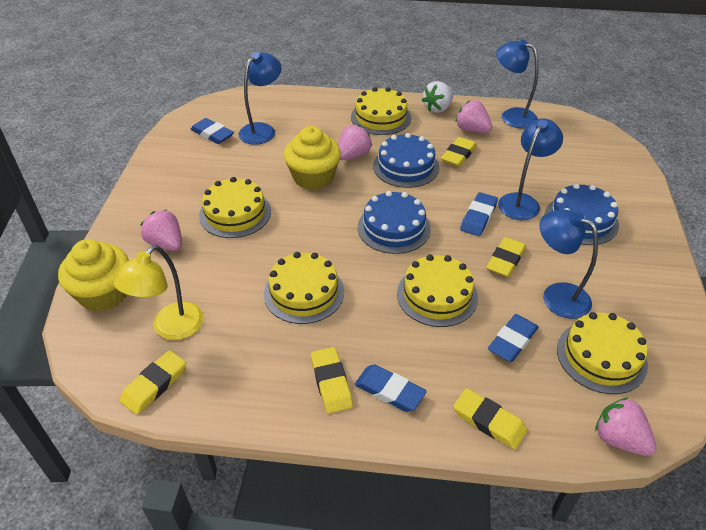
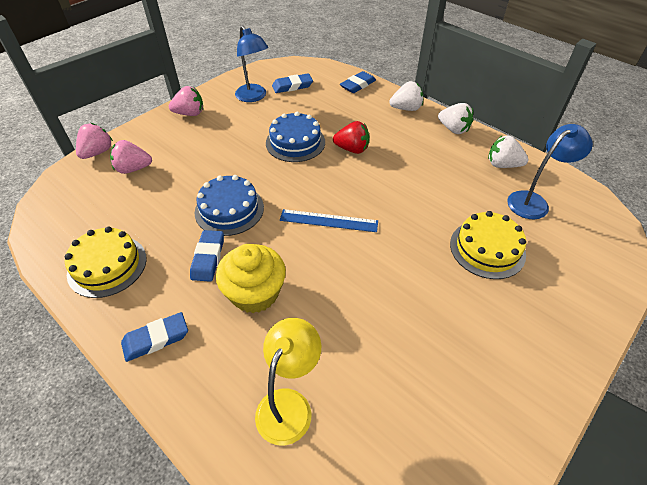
blue cake: [358,191,431,254] [373,133,439,188] [545,183,619,245] = 3 -> [195,175,264,236] [266,112,325,162] = 2
blue lamp: [238,52,282,145] [496,40,539,129] [498,119,563,220] [539,210,598,319] = 4 -> [235,25,268,102] [507,124,593,219] = 2
blue ruler: none = 0 -> [280,209,378,232] = 1
pink strawberry: [140,210,182,251] [338,125,372,160] [455,100,492,133] [595,398,656,456] = 4 -> [76,123,113,159] [110,140,152,174] [169,86,203,116] = 3
red strawberry: none = 0 -> [333,121,369,154] = 1
white strawberry: [422,81,454,113] = 1 -> [389,81,423,111] [438,103,473,134] [488,136,528,168] = 3
yellow cake: [199,177,271,238] [264,252,344,324] [351,87,411,135] [397,255,478,327] [557,312,648,394] = 5 -> [65,227,147,298] [450,211,526,279] = 2
yellow cupcake: [58,239,129,312] [284,126,341,190] = 2 -> [216,244,286,313] = 1
yellow eraser: [120,350,186,415] [311,347,353,414] [441,137,477,167] [453,388,527,450] [486,237,526,277] = 5 -> none = 0

